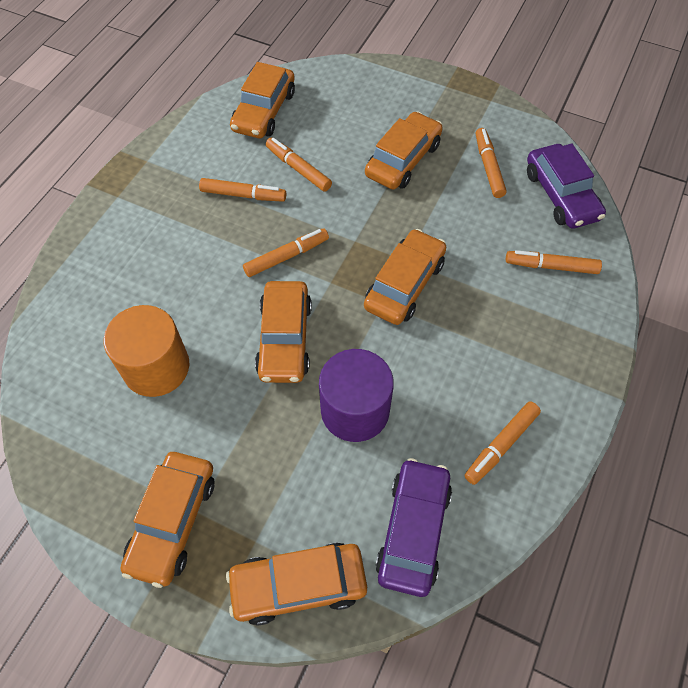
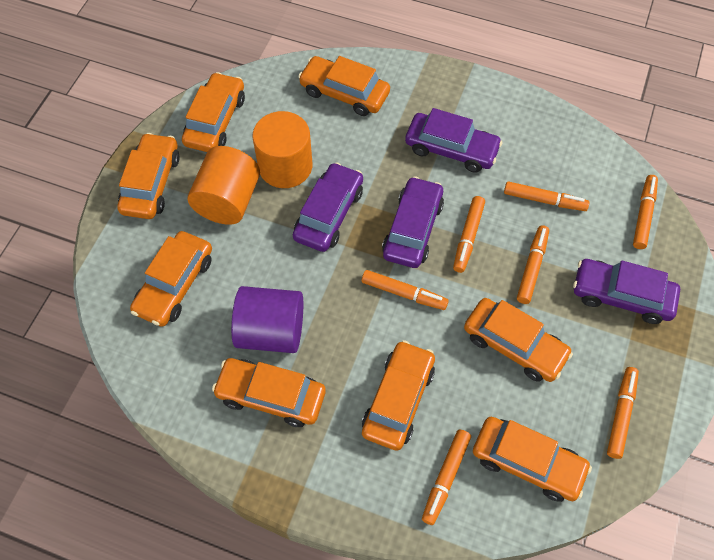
orange car: [120,452,214,588] [226,543,367,625] [230,62,295,138] [255,281,312,383] [364,229,446,325] [365,112,443,190] = 6 -> [117,133,180,219] [130,231,212,327] [182,72,245,152] [212,358,326,427] [298,56,390,116] [362,340,435,451] [464,298,573,382] [473,417,592,502] = 8
orange cylinder: [103,305,189,397] = 1 -> [188,146,260,225] [252,111,312,188] = 2
orange marker: [199,178,286,202] [243,228,329,277] [266,137,332,192] [465,402,541,485] [476,128,507,198] [506,250,602,274] = 6 -> [362,270,449,310] [422,430,471,525] [453,196,485,273] [504,181,589,211] [517,225,549,304] [607,367,639,459] [633,175,658,249] = 7
purple car: [376,458,452,597] [527,144,606,229] = 2 -> [293,162,363,252] [382,176,444,268] [405,108,502,173] [573,259,680,324] = 4

